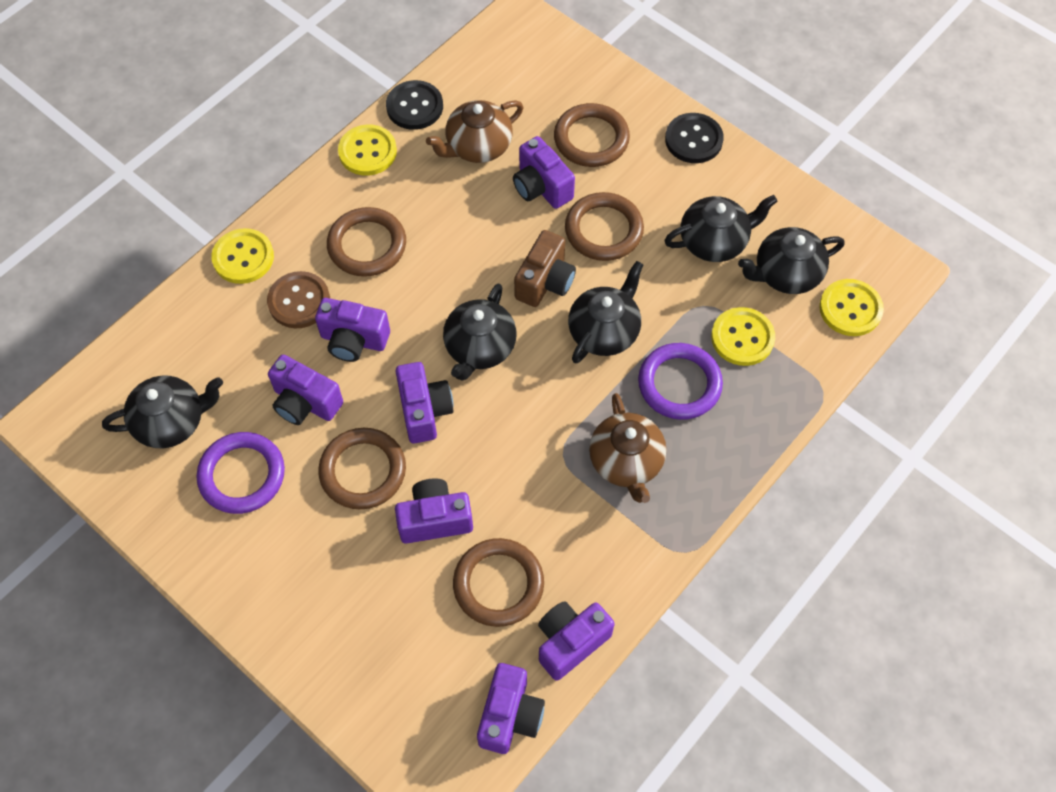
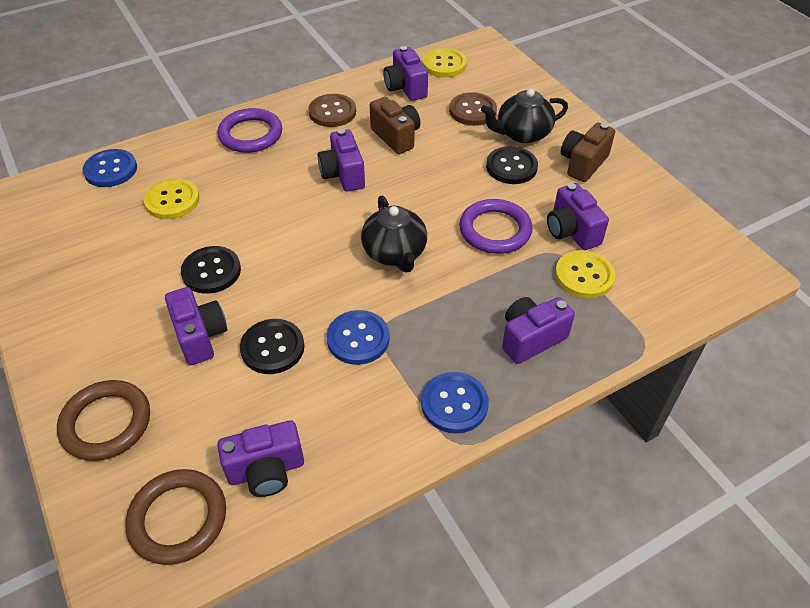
black button: [386,80,443,130] [665,113,724,163] = 2 -> [181,246,241,294] [240,319,304,374] [486,146,538,184] = 3
black teapot: [102,376,223,448] [443,283,517,381] [568,261,643,363] [664,195,778,262] [738,227,845,294] = 5 -> [361,195,427,273] [481,88,568,143] = 2
blue button: none = 0 -> [83,149,137,187] [326,310,390,365] [421,372,489,434] = 3
brown button: [267,271,330,328] = 1 -> [308,94,356,127] [449,92,497,126] = 2
brown camera: [514,230,576,307] = 1 -> [370,97,421,154] [561,123,615,182] = 2
brown ring: [318,428,406,510] [327,207,406,277] [453,538,544,627] [554,103,630,167] [565,192,644,261] = 5 -> [57,380,150,461] [125,469,226,565] = 2
brown teapot: [426,100,523,163] [589,393,666,503] = 2 -> none = 0
purple camera: [268,354,343,425] [315,298,390,362] [395,362,454,444] [395,479,473,544] [477,663,545,754] [513,136,575,209] [538,601,615,681] = 7 -> [165,287,227,365] [217,420,304,497] [318,129,365,192] [383,46,428,101] [502,297,575,364] [547,183,609,250] = 6
yellow button: [212,228,274,284] [338,125,397,176] [711,307,775,366] [819,279,884,336] = 4 -> [144,178,199,219] [422,48,467,77] [555,250,615,298] = 3

